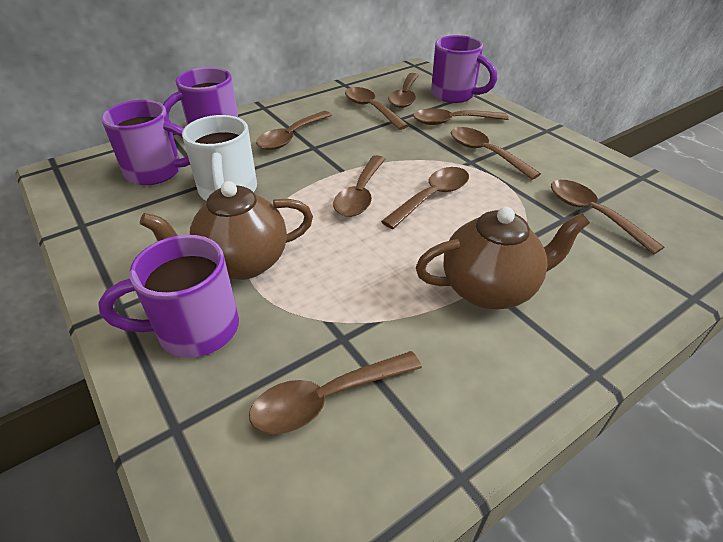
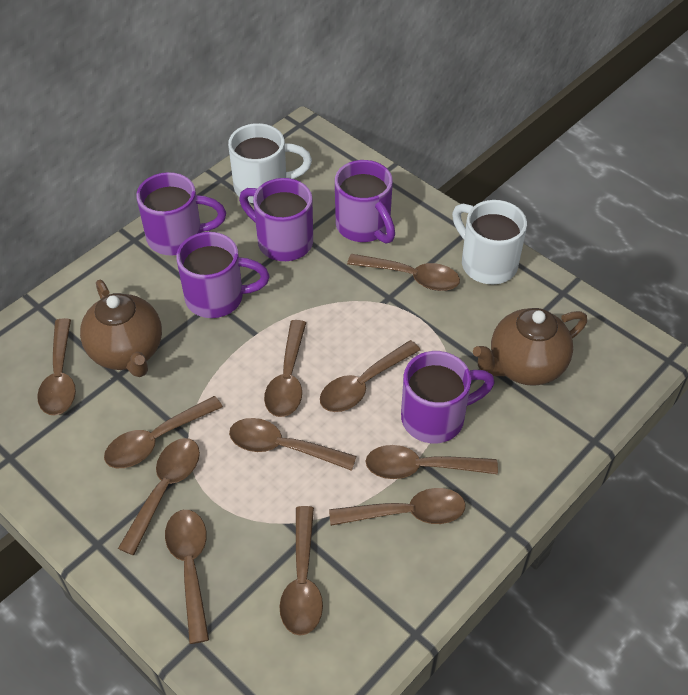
brown spoon: [249,351,422,434] [256,111,332,150] [333,155,385,217] [345,87,409,130] [381,167,469,229] [388,73,419,108] [413,108,509,125] [451,127,541,180] [551,180,664,255] = 9 -> [37,318,76,415] [104,396,223,468] [118,438,200,555] [165,510,209,644] [229,418,357,471] [264,320,306,417] [279,506,323,636] [320,340,420,412] [329,488,466,526] [347,254,460,291] [365,445,498,479] = 11
purple mug: [99,235,239,358] [101,100,190,185] [163,67,239,134] [431,35,497,103] = 4 -> [136,172,226,256] [176,232,270,318] [239,178,313,261] [335,160,395,244] [401,351,495,443] = 5
white mug: [182,115,257,201] = 1 -> [228,123,312,203] [452,200,527,284] = 2

